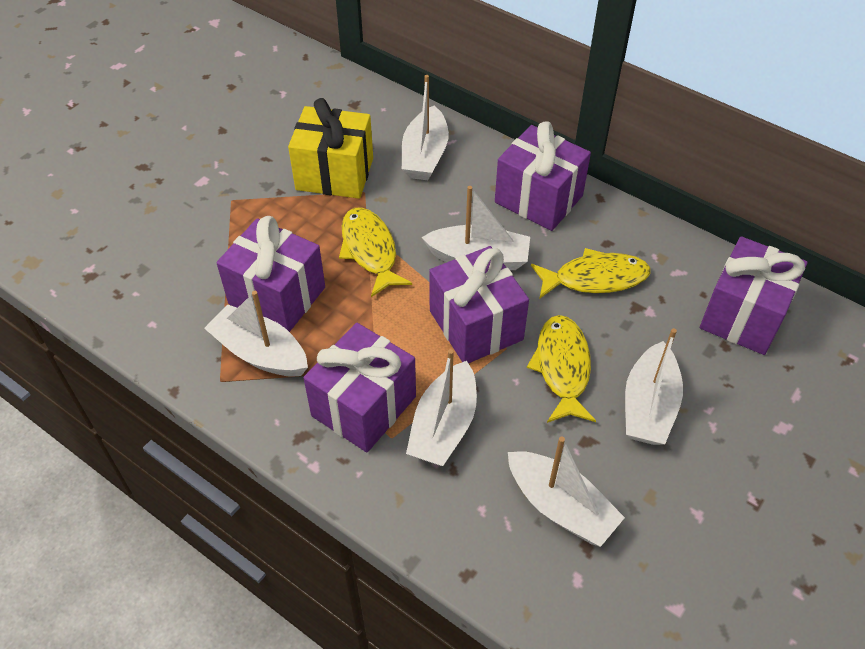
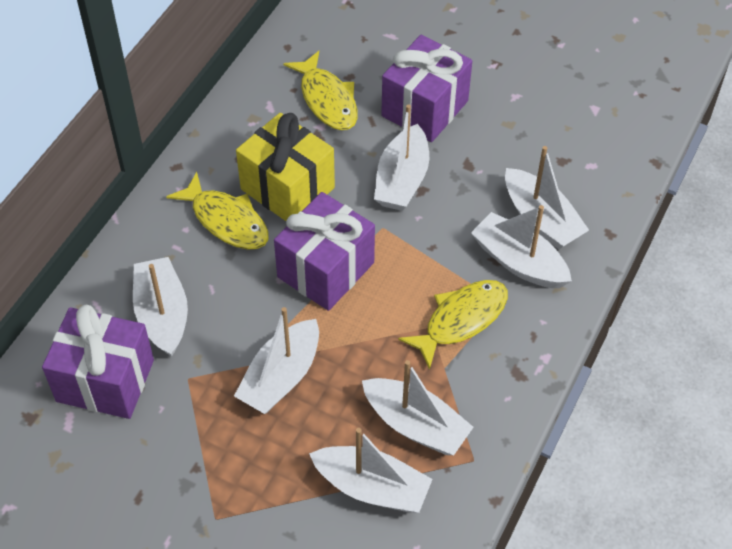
purple gift: [217,216,325,332] [304,323,416,452] [429,246,529,363] [495,121,591,231] [700,236,808,355] = 5 -> [42,305,154,419] [274,192,375,311] [381,35,472,142] = 3
white boat: [204,291,308,377] [402,75,449,180] [406,349,477,466] [422,186,530,270] [508,437,625,547] [625,328,683,445] = 6 -> [133,257,188,357] [234,307,319,414] [309,428,432,513] [362,360,474,455] [374,104,429,211] [471,205,572,288] [505,146,589,249] = 7

